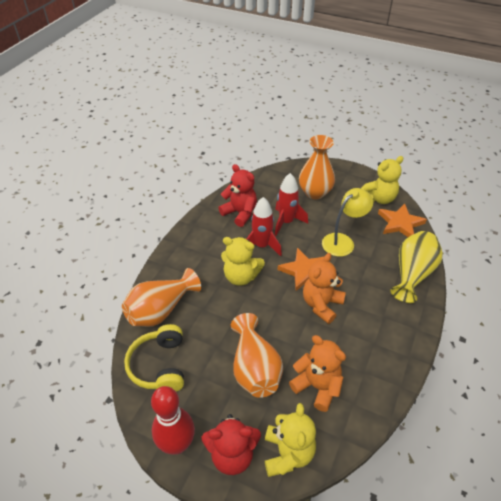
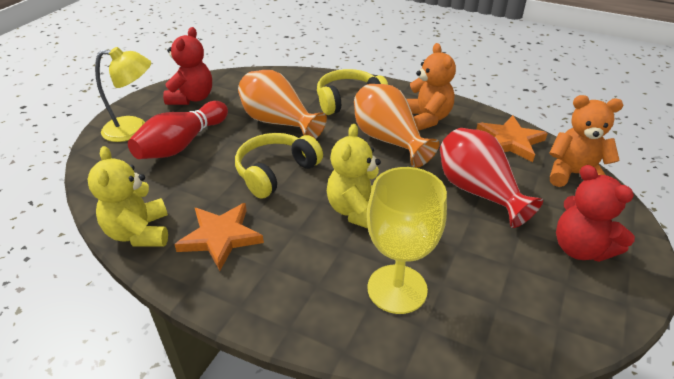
orange vase: [122,268,201,327] [231,313,283,398] [299,135,335,199] = 3 -> [238,70,327,139] [354,84,439,168] = 2
red rocket: [247,197,282,256] [275,173,308,236] = 2 -> none = 0
red vase: none = 0 -> [440,128,543,228] = 1
yellow goblet: none = 0 -> [367,167,447,314] = 1
yellow headphones: [124,324,184,392] = 1 -> [235,133,323,199] [317,69,388,115] = 2
yellow teddy bear: [221,237,265,286] [265,403,316,477] [361,156,404,204] = 3 -> [88,146,168,247] [327,124,381,229] = 2
yellow vase: [390,231,443,303] = 1 -> none = 0

